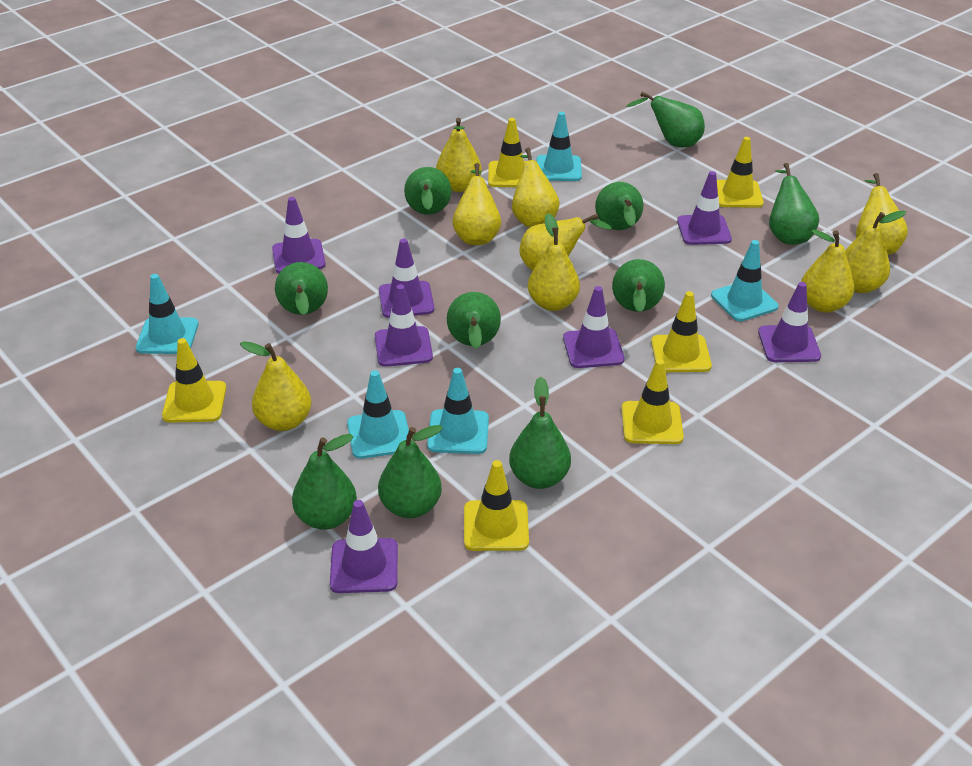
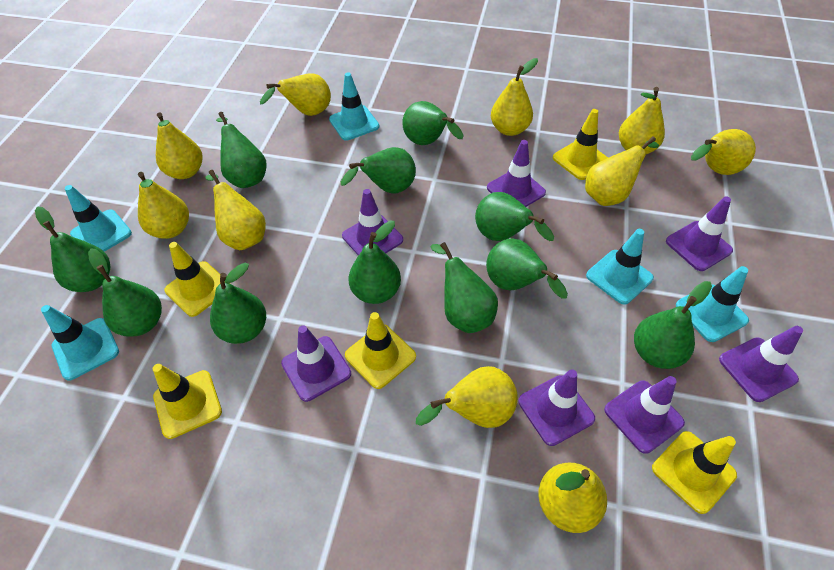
green pear: [275,262,328,315] [292,434,357,530] [378,425,443,518] [404,167,451,215] [447,292,501,349] [509,377,571,489] [595,182,644,230] [612,259,665,312] [627,92,705,147] [769,163,819,245] = 10 -> [35,207,110,292] [88,248,162,337] [210,263,266,344] [216,112,267,188] [341,147,416,194] [348,221,401,304] [402,101,464,145] [430,242,498,333] [475,192,554,241] [486,238,568,299] [634,281,712,369] = 11
yellow pear: [240,341,312,431] [436,118,482,192] [452,163,501,245] [512,148,560,228] [519,214,612,271] [528,213,580,311] [801,229,854,313] [845,210,906,293] [856,173,908,255] = 9 -> [138,172,189,239] [156,112,203,179] [206,170,266,250] [260,73,331,116] [416,366,518,428] [491,58,538,136] [538,463,607,533] [585,136,659,206] [619,87,665,154] [691,129,756,175] = 10
yellow traffic cone: [162,338,226,423] [464,460,529,551] [488,118,526,187] [621,359,684,444] [651,291,712,372] [717,137,764,208] = 6 -> [153,364,222,439] [164,242,226,317] [345,312,416,389] [553,109,608,180] [652,431,737,514] = 5

